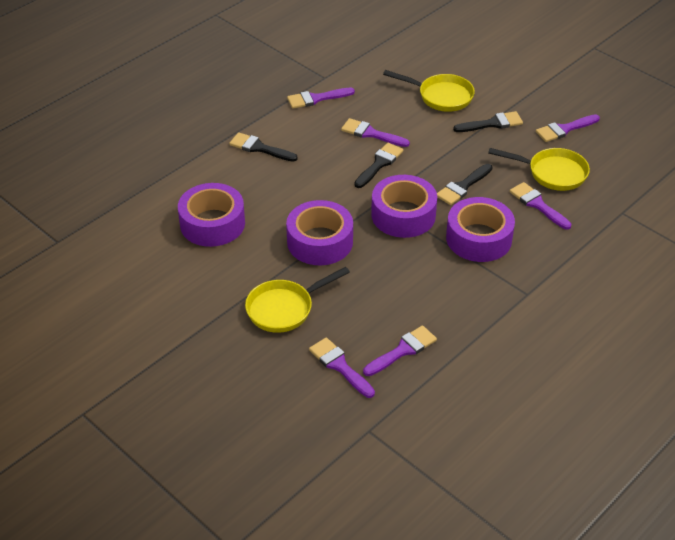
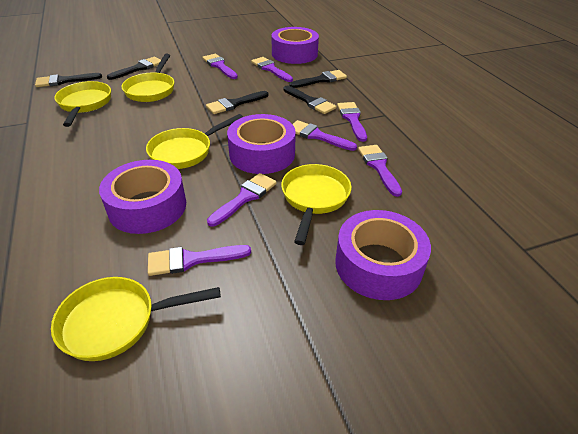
black brush: [229,132,298,162] [354,143,403,188] [437,164,492,205] [453,111,523,132] = 4 -> [35,73,102,87] [107,57,161,80] [206,91,269,114] [283,86,337,114] [289,70,347,88] = 5
purple brush: [287,88,355,109] [309,337,375,398] [341,118,410,147] [363,326,437,376] [510,182,571,230] [536,114,600,142] = 6 -> [148,245,251,276] [203,54,238,79] [207,173,277,227] [251,57,293,82] [293,120,357,151] [337,102,367,142] [358,145,402,197] = 7
yellow pan: [245,267,350,333] [383,70,475,112] [488,148,590,191] = 3 -> [51,277,221,361] [54,81,111,127] [121,54,174,102] [146,114,243,169] [281,164,351,245] = 5

